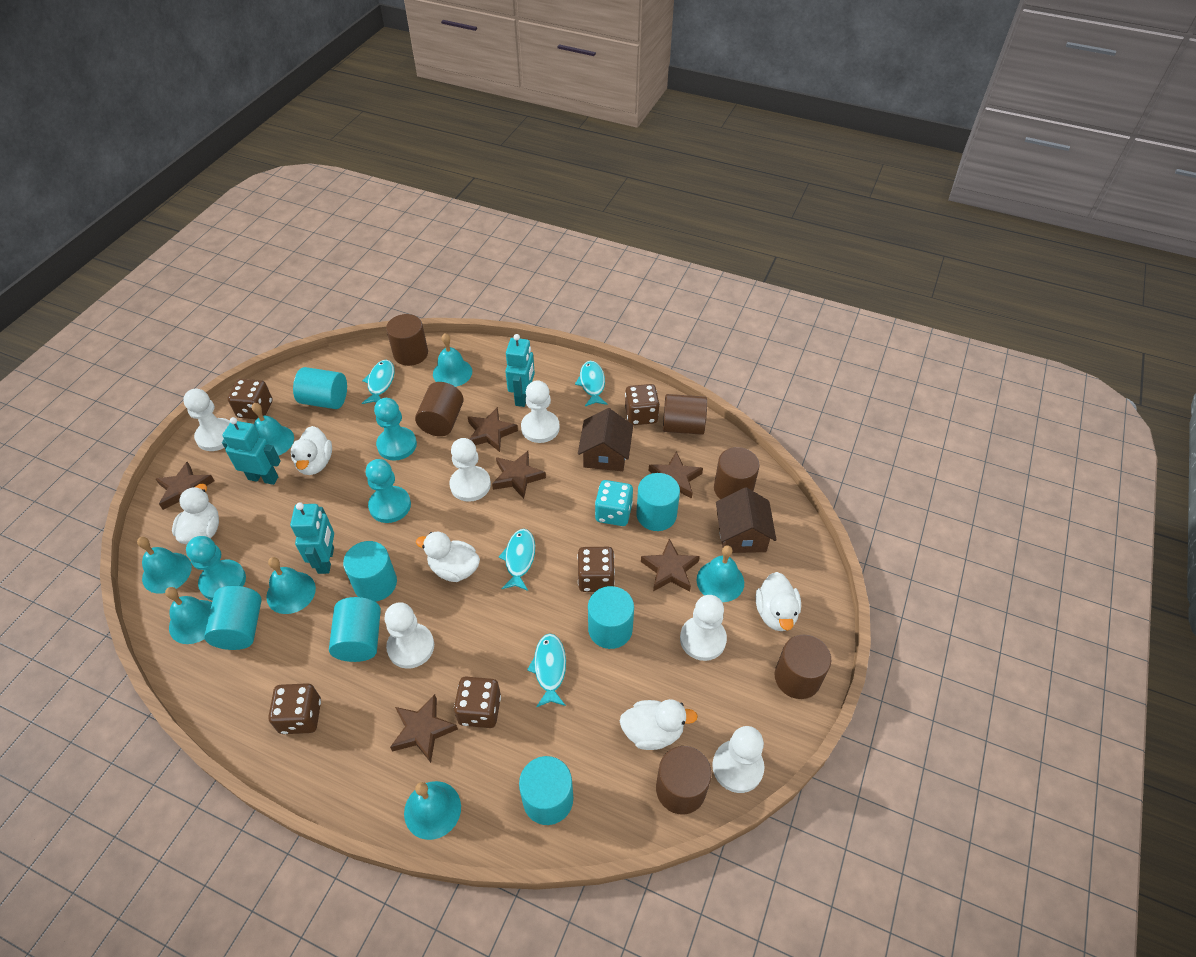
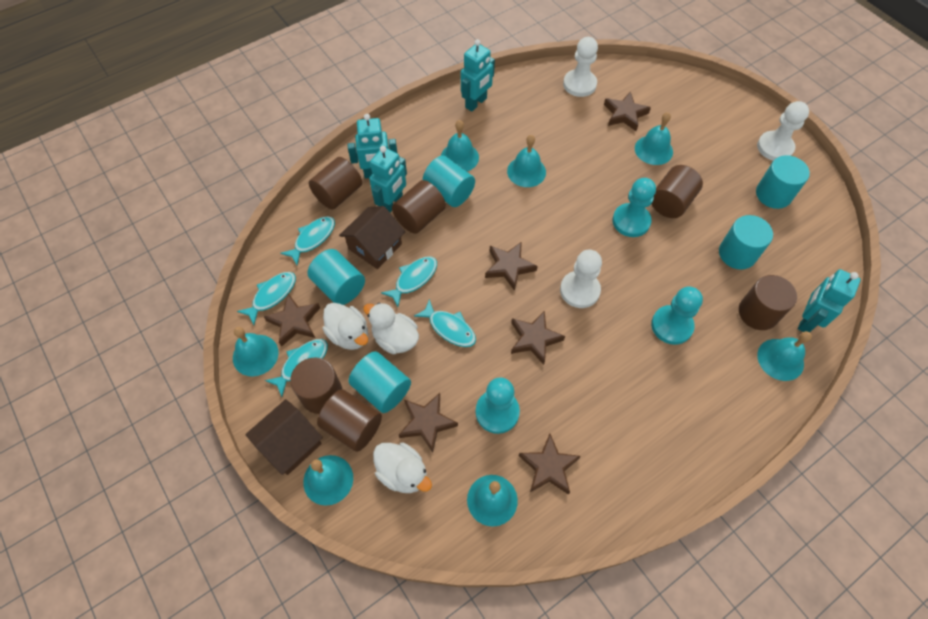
brown dice: [228,379,272,419] [268,683,321,734] [454,677,501,728] [577,547,615,592] [625,384,660,425] = 5 -> none = 0
turquoise cylinder: [204,586,262,650] [293,367,347,409] [329,597,381,662] [343,541,397,602] [519,756,573,825] [588,586,634,649] [636,473,680,531] = 7 -> [308,249,365,305] [349,351,411,413] [423,156,475,207] [719,215,773,270] [756,155,810,209] = 5
turquoise dice: [595,480,633,526] = 1 -> none = 0
turquoise fish: [362,360,395,404] [499,529,535,591] [527,633,566,707] [575,361,607,406] = 4 -> [237,272,296,325] [265,339,328,397] [280,216,335,265] [381,257,437,307] [414,299,476,347] = 5
turquoise robot: [222,417,281,485] [290,502,334,574] [505,334,535,407] = 3 -> [348,114,397,178] [369,146,407,212] [461,39,495,112] [798,269,861,332] = 4
white duck: [172,484,219,544] [291,426,332,475] [416,532,480,582] [620,699,698,750] [756,572,801,631] = 5 -> [323,302,368,350] [363,302,419,354] [373,443,432,493] = 3
white pawn: [183,389,230,451] [384,602,434,669] [449,438,491,502] [521,380,560,443] [680,595,727,661] [712,726,765,793] = 6 -> [560,250,602,308] [563,37,598,97] [757,101,809,161] = 3

